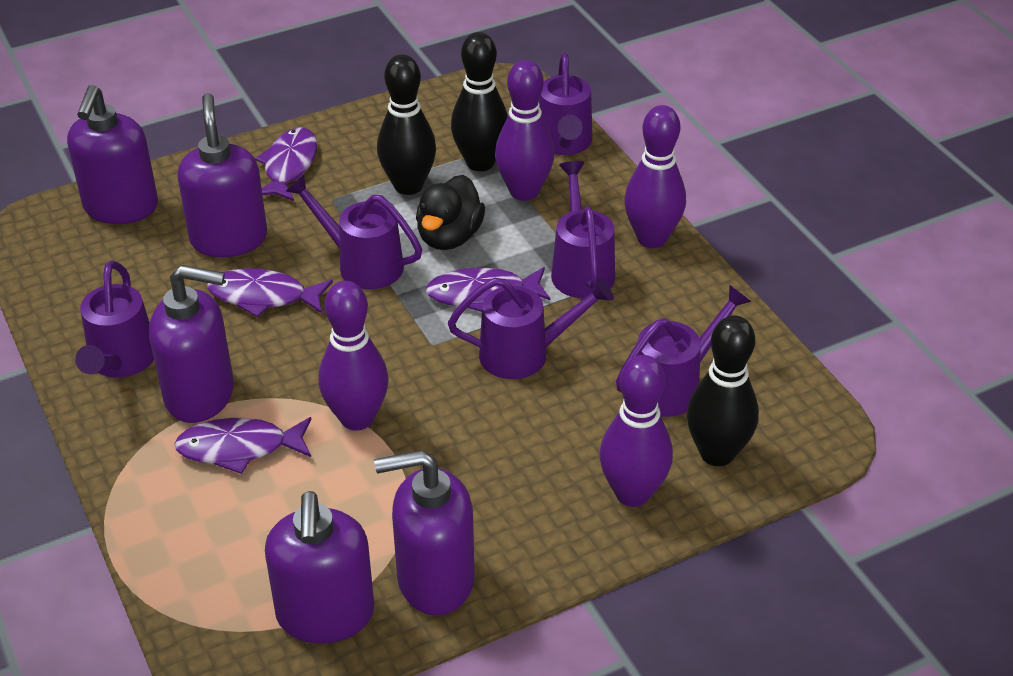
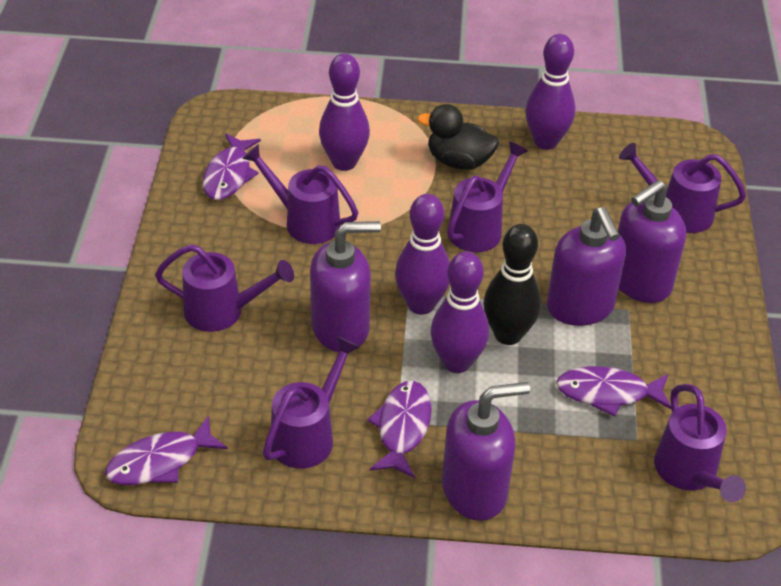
black bowling pin: [377,54,436,195] [451,32,508,171] [687,315,759,466] = 3 -> [483,224,541,345] = 1
purple soap dispenser: [67,85,158,224] [149,265,234,423] [177,93,267,257] [265,491,374,643] [374,450,475,615] = 5 -> [310,221,381,352] [442,382,530,521] [547,207,626,326] [618,180,686,303] = 4

